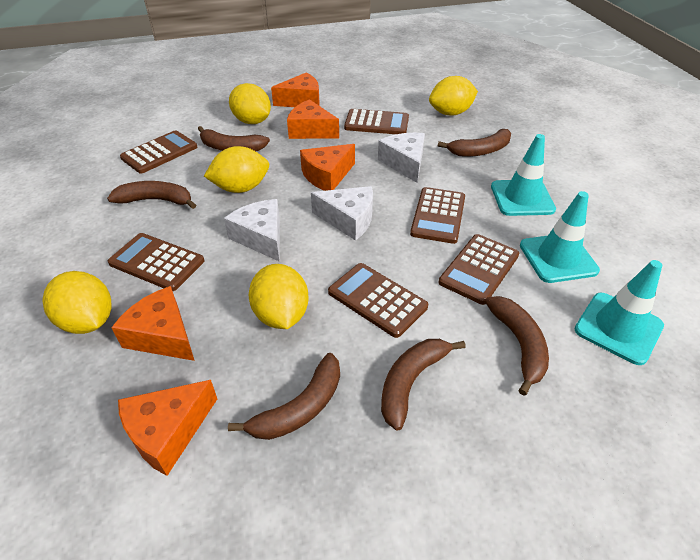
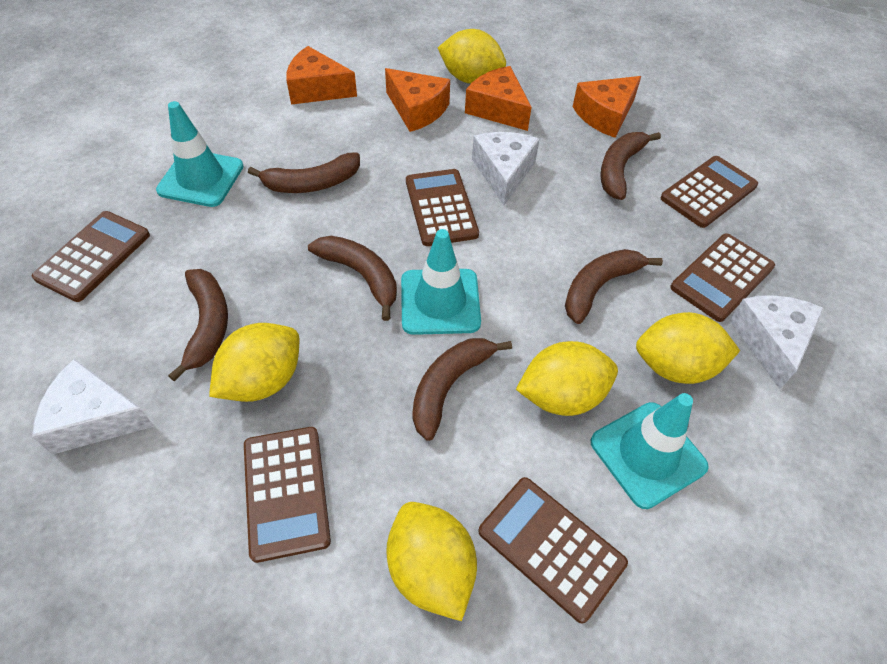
orange cheese: [111,286,195,361] [118,380,217,476] [271,72,320,107] [287,99,339,139] [300,144,355,191] = 5 -> [286,46,357,105] [385,68,450,132] [465,66,532,131] [573,76,641,138] = 4

